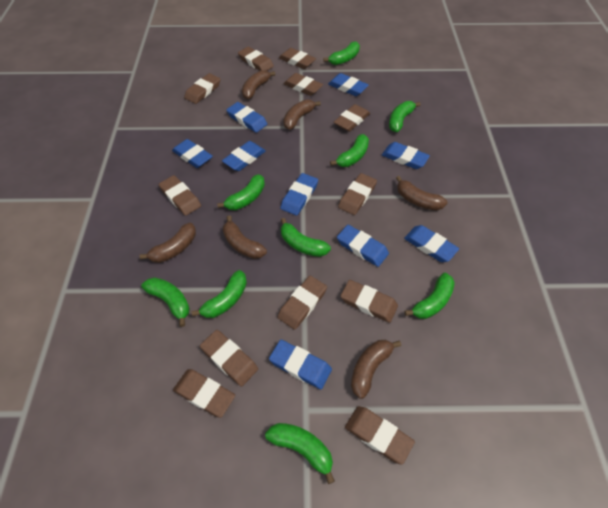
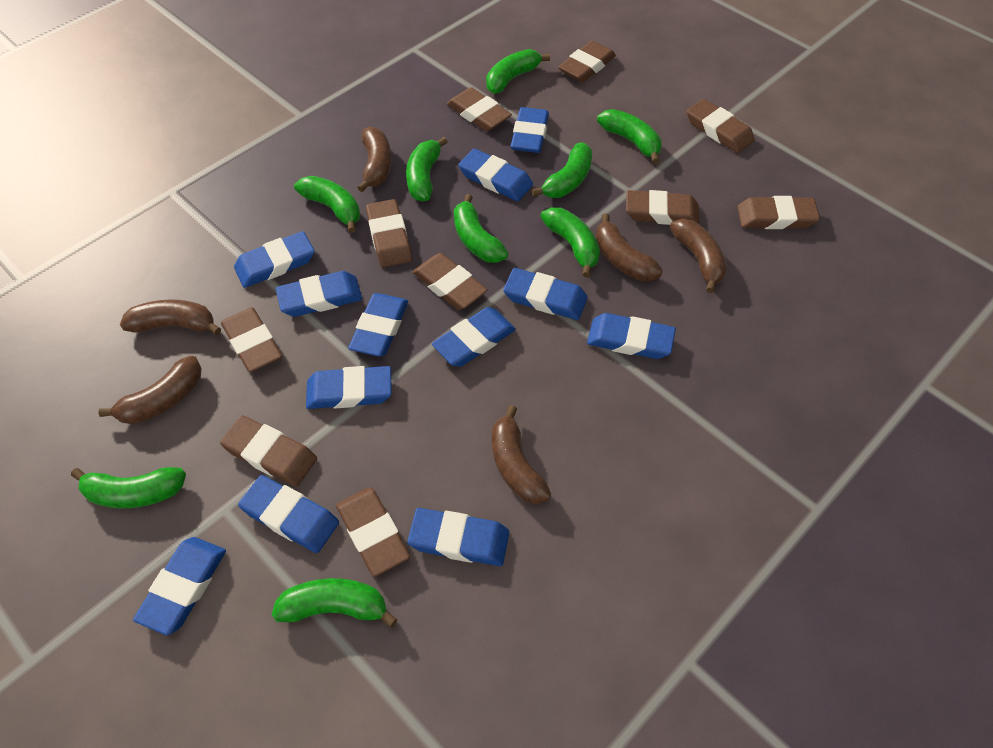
blue eraser: [172,139,213,168] [222,141,266,171] [227,102,267,133] [269,340,332,389] [280,173,318,215] [328,73,369,96] [337,225,389,267] [382,142,430,169] [404,225,459,262] = 9 -> [133,537,226,635] [234,231,315,288] [238,475,339,553] [276,271,362,317] [306,366,392,409] [348,293,408,357] [407,508,509,566] [432,307,516,367] [458,149,533,201] [503,268,588,320] [511,107,549,153] [587,313,676,359] = 12
brown eraser: [158,175,201,216] [173,369,235,418] [184,73,221,104] [200,330,258,386] [238,47,274,71] [277,276,327,330] [279,48,316,69] [283,73,323,96] [334,104,370,132] [338,173,377,215] [341,280,398,323] [345,406,415,465] = 12 -> [220,415,317,487] [221,307,282,372] [336,487,410,577] [366,199,412,267] [412,253,488,310] [447,87,512,132] [558,41,616,82] [626,190,699,225] [687,99,755,153] [737,196,820,229] = 10

